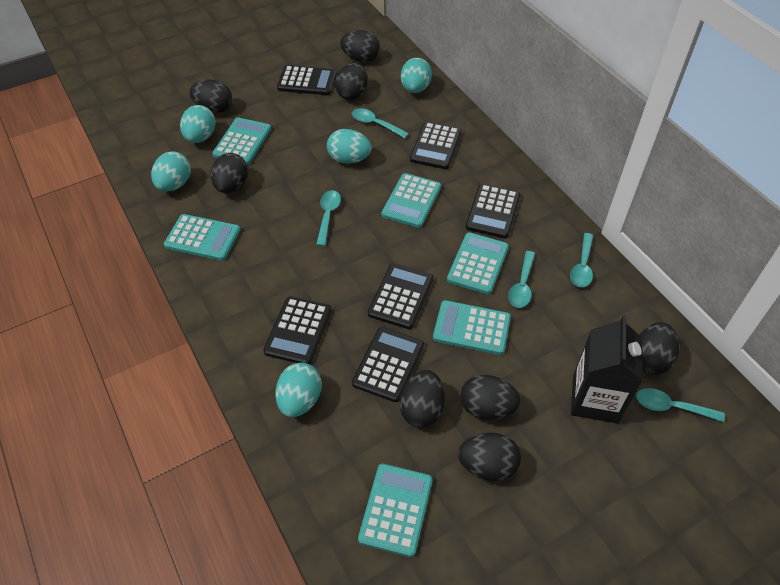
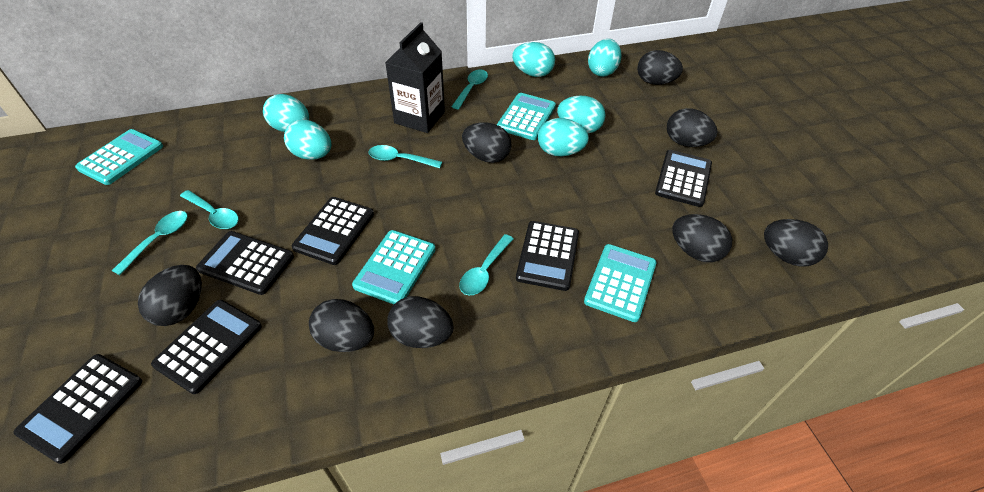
turquoise calculator: [164,214,240,261] [212,118,271,165] [358,464,432,557] [382,173,441,228] [433,300,511,355] [447,232,509,294] = 6 -> [75,129,163,185] [352,230,435,304] [497,93,556,140] [584,244,657,322] = 4
turquoise egg: [151,151,191,192] [180,105,216,143] [275,363,322,417] [327,129,372,164] [401,58,432,93] = 5 -> [263,94,309,132] [284,120,331,160] [512,42,555,77] [538,118,589,156] [557,96,606,133] [588,39,621,77] = 6

